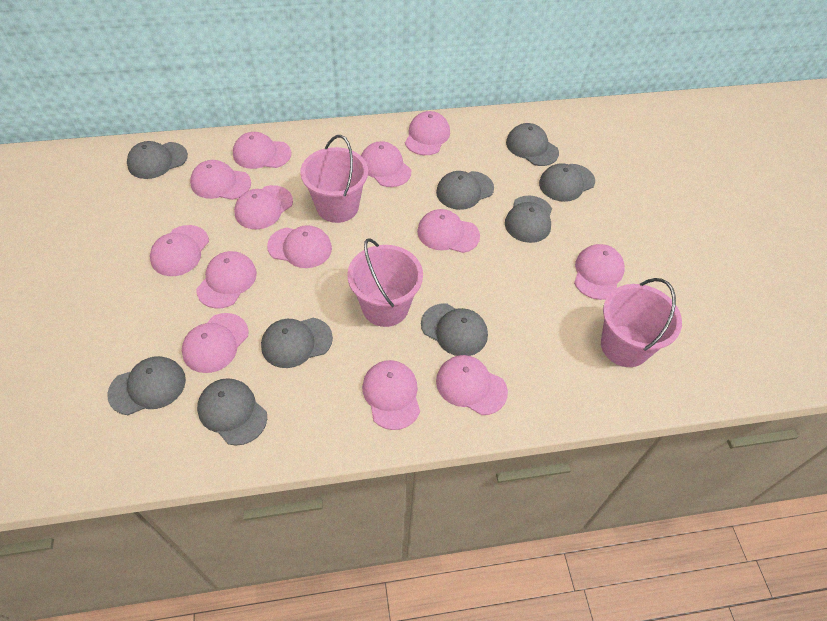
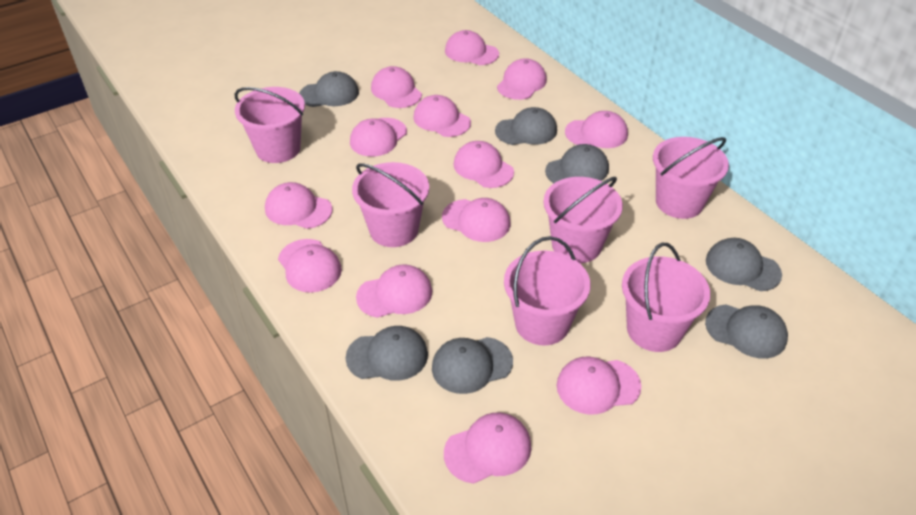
grey cap: [107,356,186,415] [127,141,188,179] [197,378,267,446] [261,318,333,368] [421,303,488,356] [436,171,494,210] [505,195,552,243] [506,123,559,166] [539,163,595,202] = 9 -> [299,71,359,107] [346,326,428,381] [432,337,513,394] [495,107,557,145] [545,144,609,183] [705,304,788,359] [706,238,782,291] = 7
pink bucket: [300,135,368,223] [347,238,423,327] [601,278,682,367] = 3 -> [235,87,305,163] [352,162,429,247] [504,236,590,345] [544,177,623,263] [622,243,710,352] [653,137,729,219] = 6

